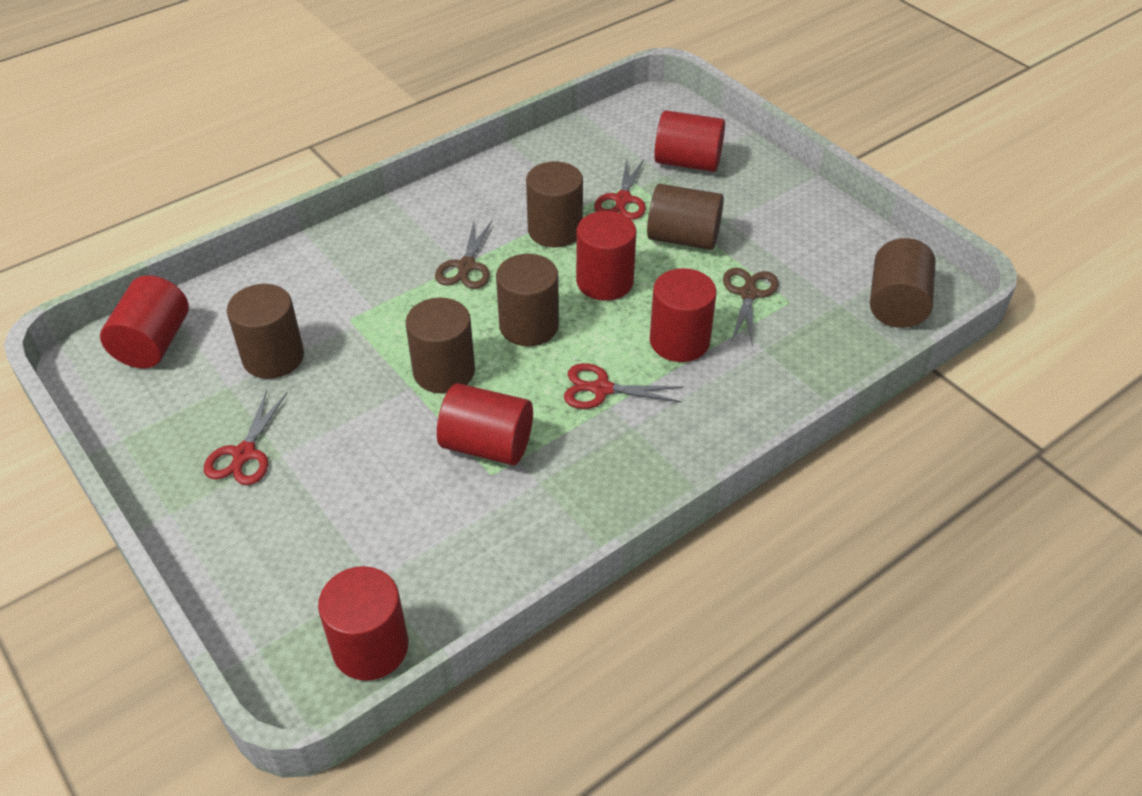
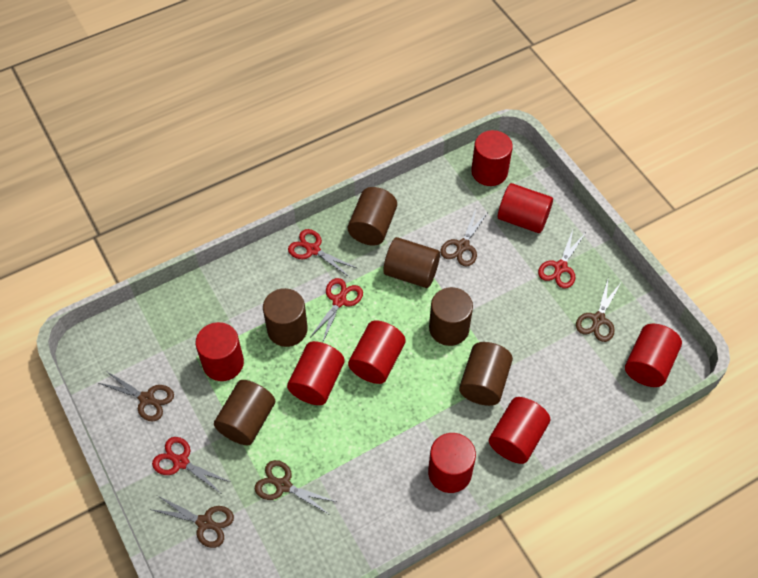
brown scissors: [435,220,493,289] [723,268,778,346] = 2 -> [99,371,174,421] [150,495,234,548] [255,460,337,515] [440,209,488,266] [576,280,621,342] = 5
red cylinder: [100,275,189,368] [318,566,408,681] [437,383,533,465] [576,211,636,301] [650,268,717,362] [654,110,725,172] = 6 -> [195,322,244,381] [287,341,345,405] [348,320,406,384] [428,433,476,493] [471,130,513,186] [489,397,550,464] [498,183,553,233] [625,324,682,387] = 8
red scissors: [204,390,287,485] [564,363,683,409] [594,158,646,220] = 3 -> [152,437,230,494] [288,229,356,277] [311,278,363,342] [538,230,585,288] = 4

